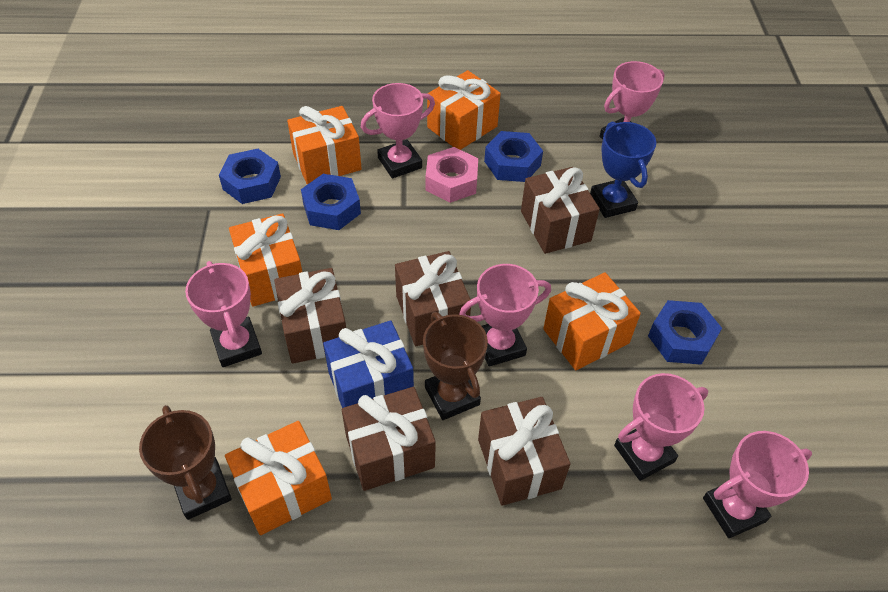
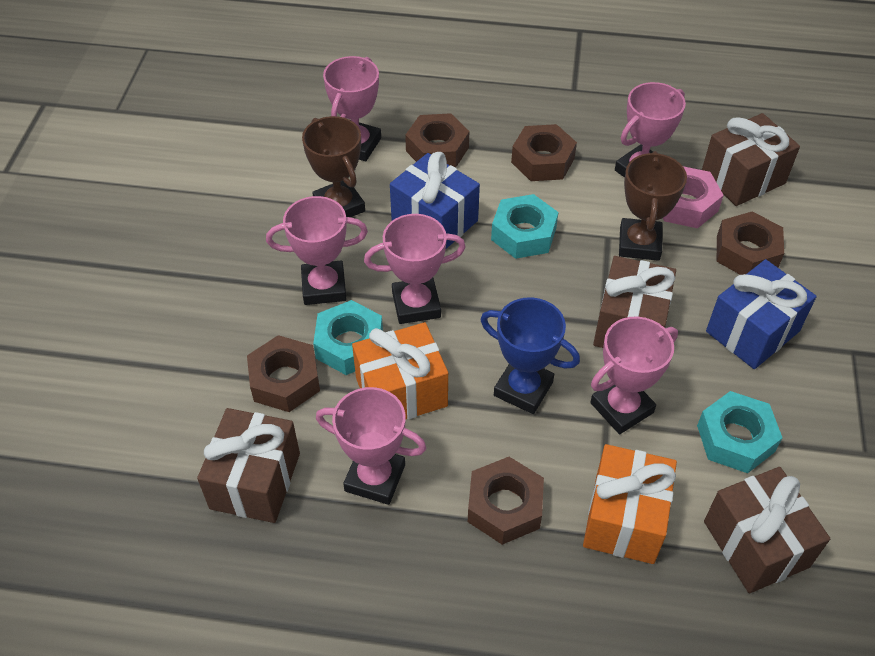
blue gift: [323,320,414,408] = 1 -> [390,152,480,249] [706,259,817,369] = 2
blue nut: [219,149,281,204] [301,174,361,230] [484,131,543,182] [648,300,722,365] = 4 -> none = 0
brown gift: [274,268,346,364] [342,387,436,491] [395,251,471,346] [478,397,570,506] [521,167,600,254] = 5 -> [197,408,300,523] [593,256,676,348] [702,113,800,206] [704,467,830,593] = 4
brown nut: none = 0 -> [247,335,320,412] [405,113,469,168] [468,457,544,545] [511,124,577,181] [717,211,784,275] = 5
orange gift: [225,421,332,535] [229,213,302,307] [287,106,362,185] [427,70,501,150] [543,272,641,370] = 5 -> [352,322,448,420] [583,444,677,564] = 2
turquoise nut: none = 0 -> [313,300,383,375] [491,194,558,259] [697,391,782,473] = 3

